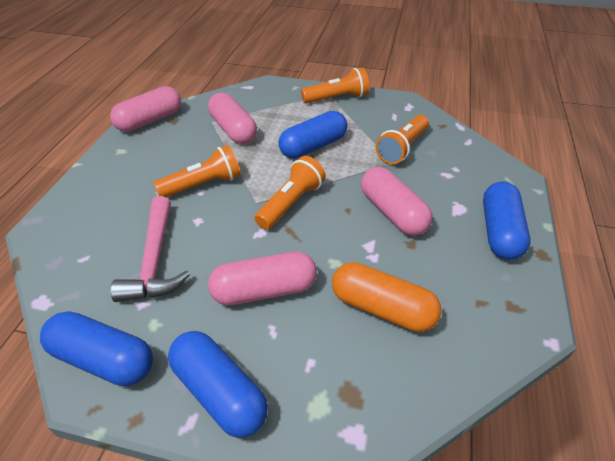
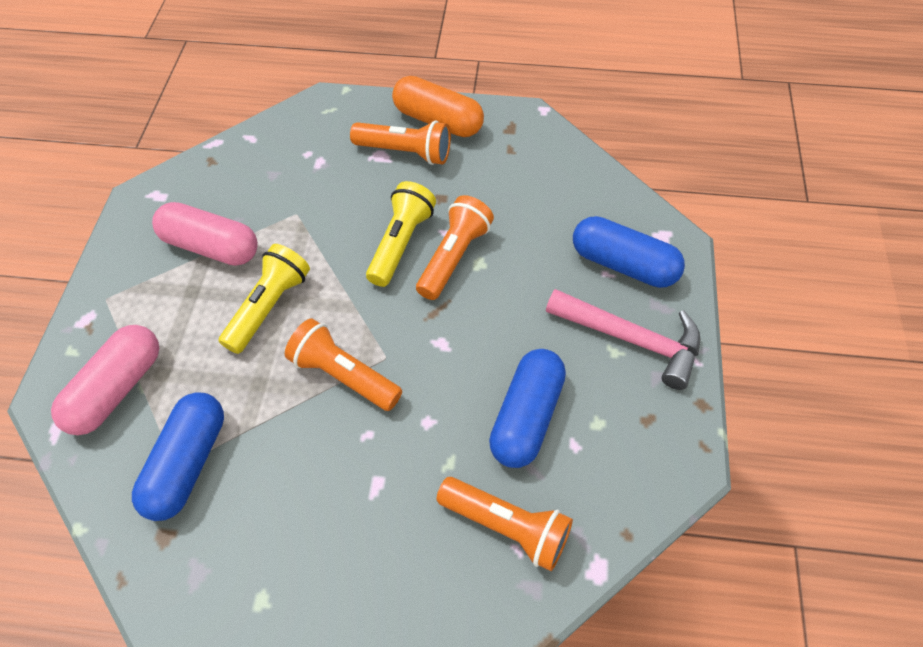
blue capsule: [40,311,153,386] [168,331,268,438] [278,111,347,159] [483,182,531,260] = 4 -> [132,392,224,521] [489,349,566,468] [573,216,685,288] = 3
pink capsule: [110,86,181,132] [208,92,257,144] [208,251,317,305] [361,167,433,236] = 4 -> [51,325,159,435] [152,202,258,266] = 2
yellow flashlight: none = 0 -> [219,244,310,354] [366,181,436,287] = 2

